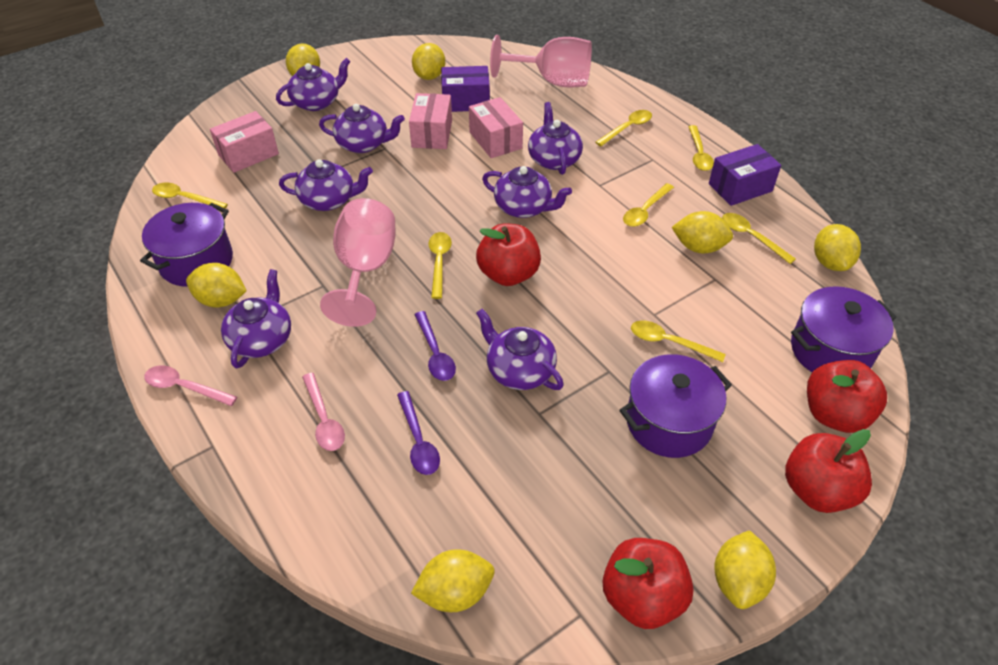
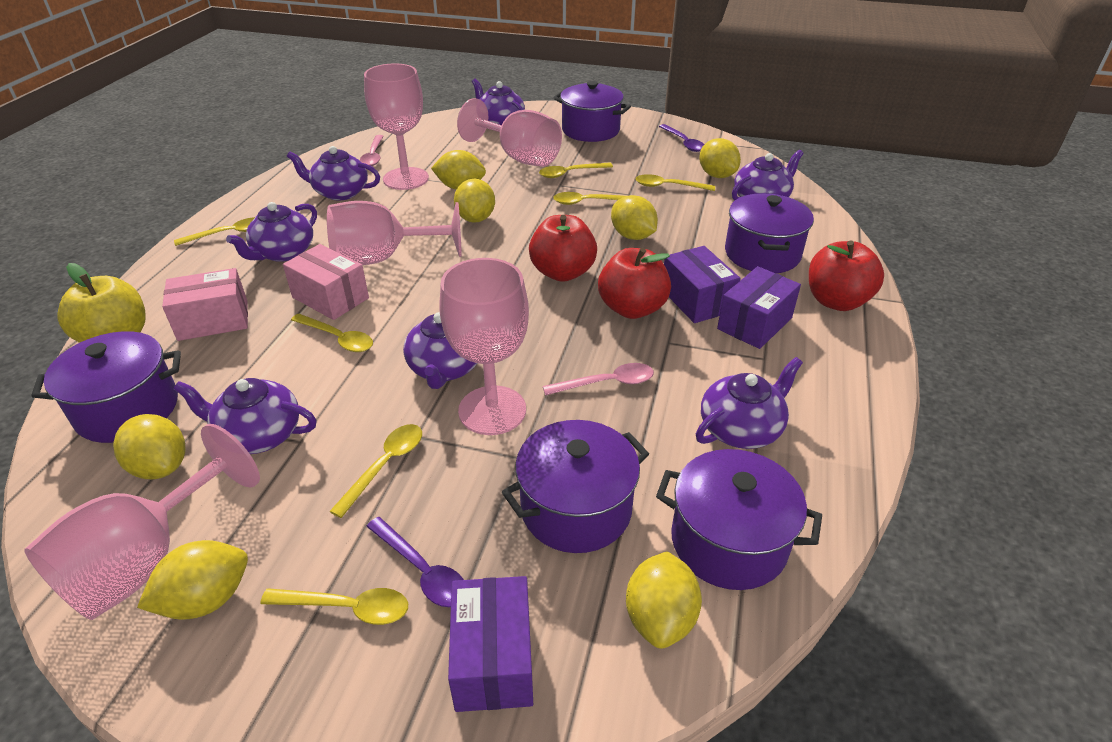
pink box: [210,111,279,173] [409,93,452,149] [469,97,523,158] = 3 -> [162,268,248,341] [283,244,369,320] = 2
pink goblet: [320,198,395,327] [490,35,592,88] = 2 -> [24,424,260,620] [327,201,462,265] [364,63,429,190] [439,258,529,435] [457,98,562,167] = 5
purple box: [441,66,490,112] [709,144,781,206] = 2 -> [448,576,533,712] [664,246,741,323] [717,266,801,349] = 3
purple pot: [140,203,233,287] [619,354,732,458] [791,286,896,372] = 3 -> [31,331,181,443] [502,420,649,553] [553,81,631,142] [656,449,822,590] [725,193,814,273] = 5
red apple: [476,223,541,286] [603,538,694,629] [785,429,872,513] [807,360,887,433] = 4 -> [529,215,597,282] [598,248,671,319] [809,240,884,311] = 3
yellow apple: none = 0 -> [57,263,146,343] = 1

